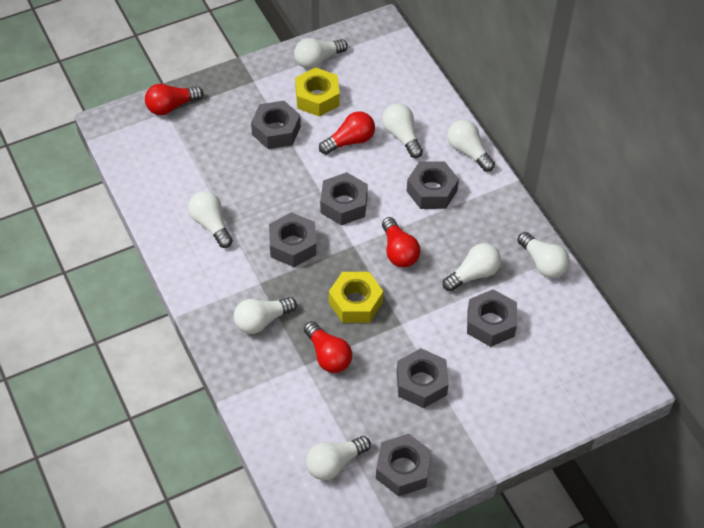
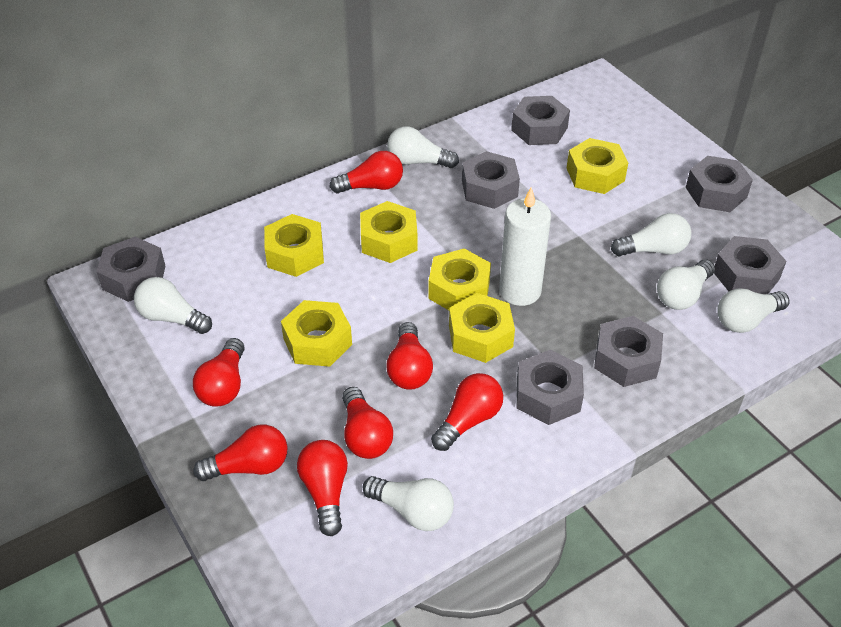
red light bulb: [145,84,203,115] [304,321,352,373] [319,111,375,155] [382,217,420,268] = 4 -> [193,338,245,407] [193,425,288,481] [297,440,348,536] [330,151,403,193] [342,387,393,459] [386,322,433,390] [431,373,503,451] = 7
white candle: none = 0 -> [499,187,551,306] = 1
white light bulb: [188,191,233,248] [234,297,297,334] [294,38,348,69] [306,436,371,480] [382,104,423,158] [443,243,501,292] [447,120,495,172] [517,232,570,278] = 8 -> [134,277,212,334] [363,476,454,531] [387,126,459,168] [611,213,691,257] [657,260,715,310] [717,288,789,333] = 6
yellow nut: [295,67,340,117] [329,272,383,323] = 2 -> [264,214,324,277] [281,300,352,367] [360,201,417,263] [428,248,491,310] [449,293,515,363] [567,138,628,194] = 6

